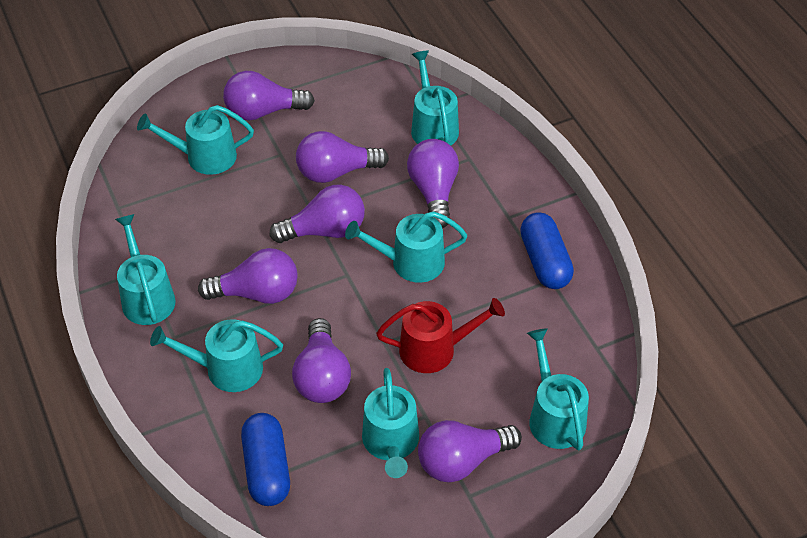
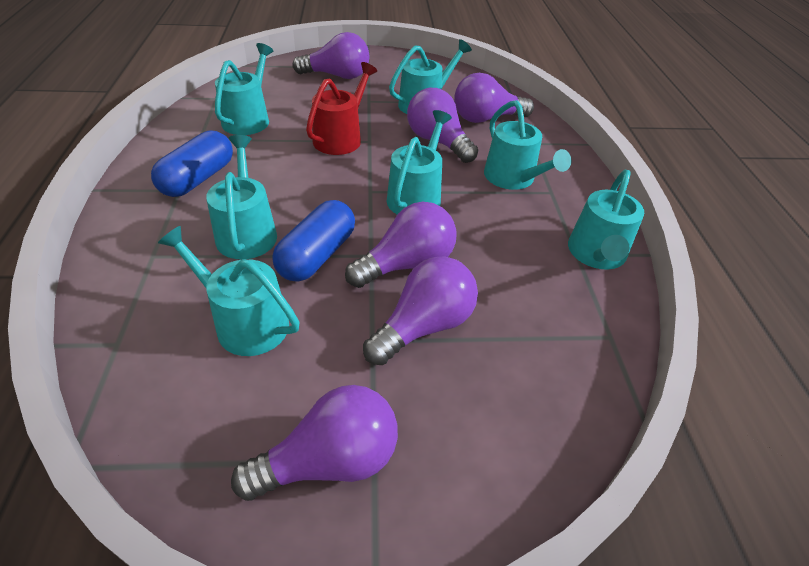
purple light bulb: [198,248,298,304] [223,71,315,121] [270,185,365,243] [292,318,351,403] [296,131,389,183] [407,139,459,228] [418,420,522,482] = 7 -> [231,385,398,501] [293,32,370,79] [345,202,457,288] [363,256,478,365] [407,88,478,163] [454,73,534,123] = 6

